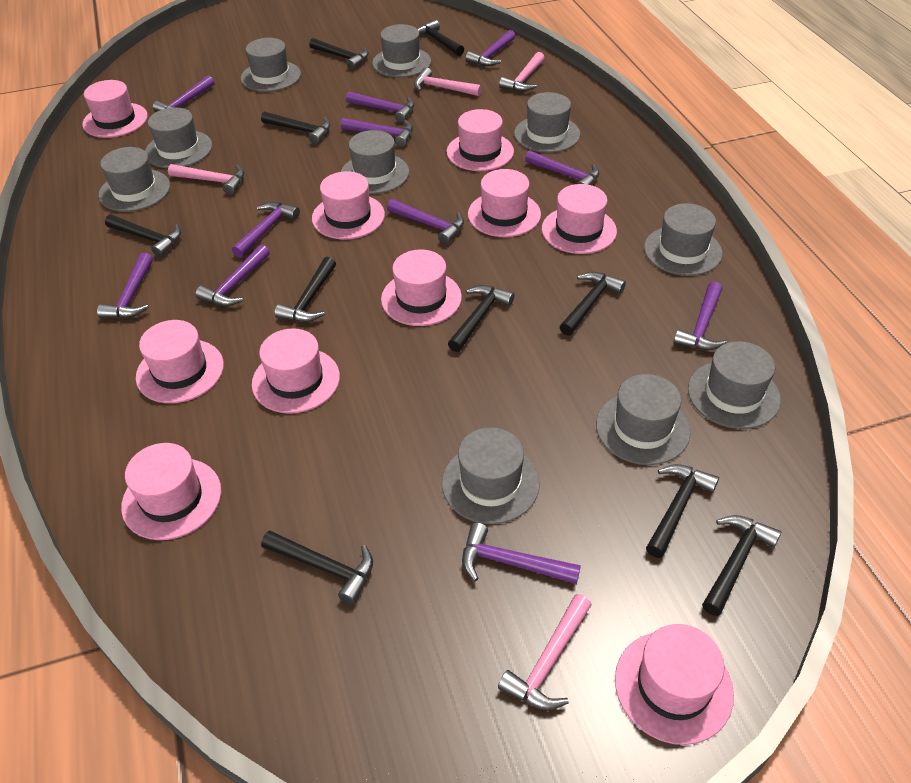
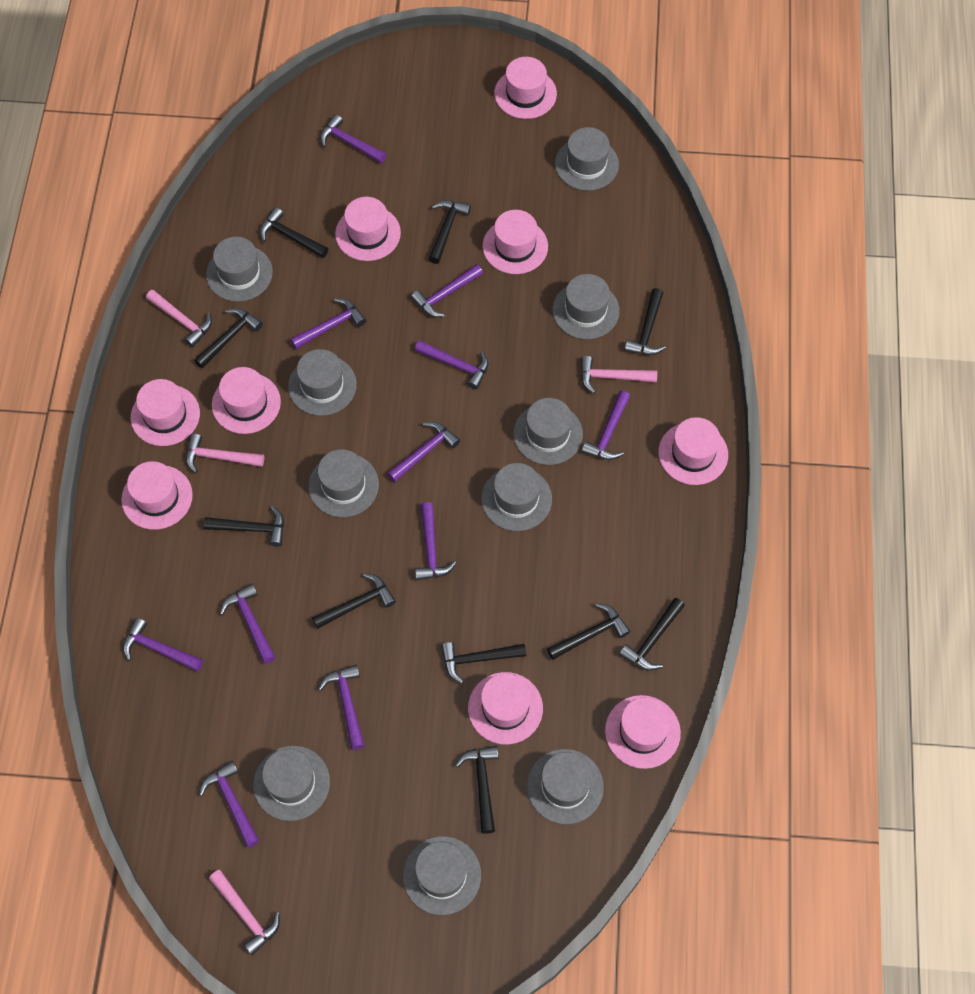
pink hat: [82,80,148,138] [121,443,221,540] [136,320,224,403] [252,329,340,414] [312,171,385,240] [381,250,462,326] [447,109,514,171] [468,169,541,237] [542,184,617,254] [615,624,734,745] = 10 -> [121,461,193,530] [131,379,200,446] [212,367,281,434] [335,197,401,261] [468,672,543,745] [482,210,548,274] [494,57,557,119] [605,695,681,769] [658,417,728,485] = 9

